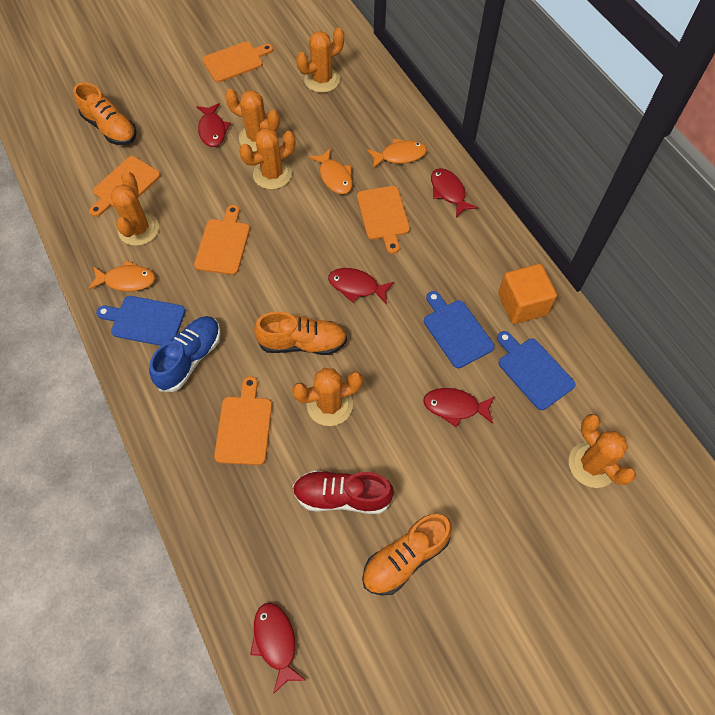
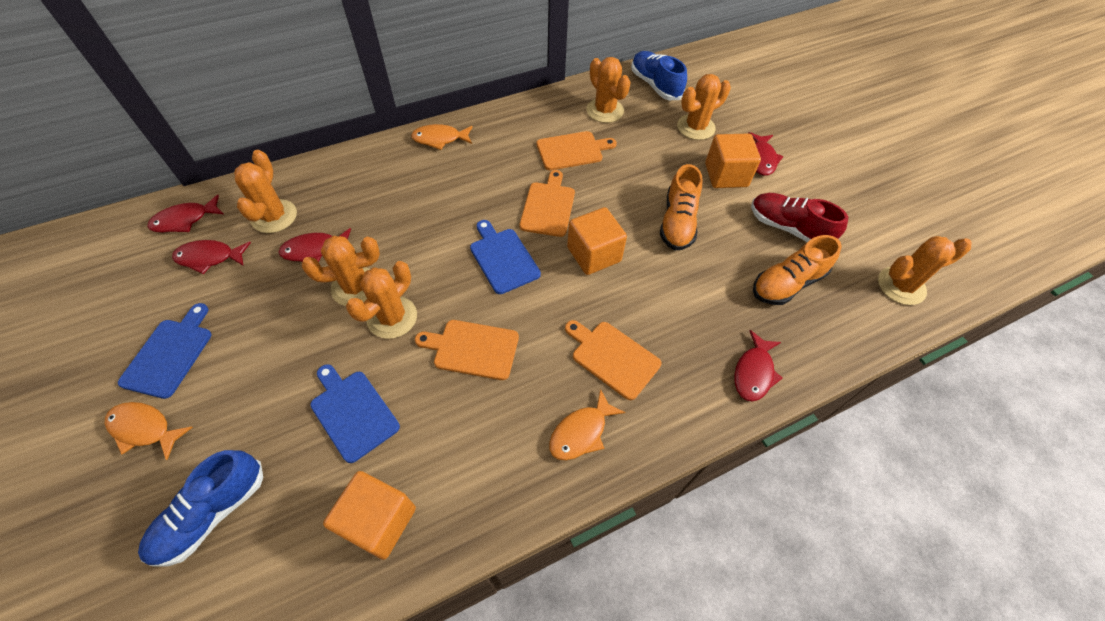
blue shoe: [149,316,221,392] = 1 -> [138,450,263,567] [631,51,687,100] = 2
orange cube: [498,264,557,324] = 1 -> [323,471,416,560] [567,207,627,275] [705,133,761,188] = 3
orange cutting board: [89,156,161,217] [194,205,250,275] [202,42,273,83] [214,376,272,465] [357,186,410,254] = 5 -> [415,320,519,380] [520,170,575,237] [537,131,617,170] [565,320,661,400] = 4
orange shoe: [73,82,137,145] [254,312,347,355] [362,514,452,596] = 3 -> [660,164,702,250] [753,235,842,305] = 2

